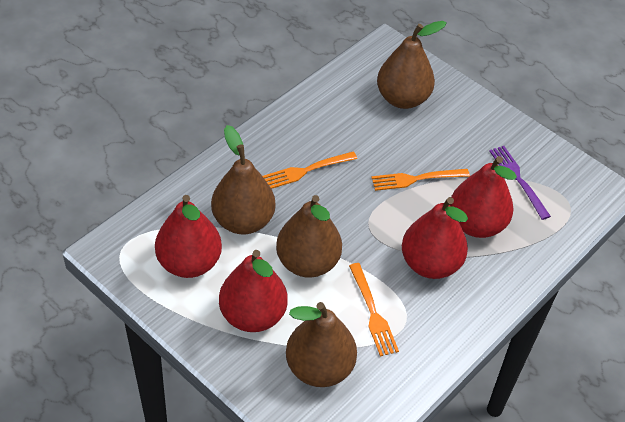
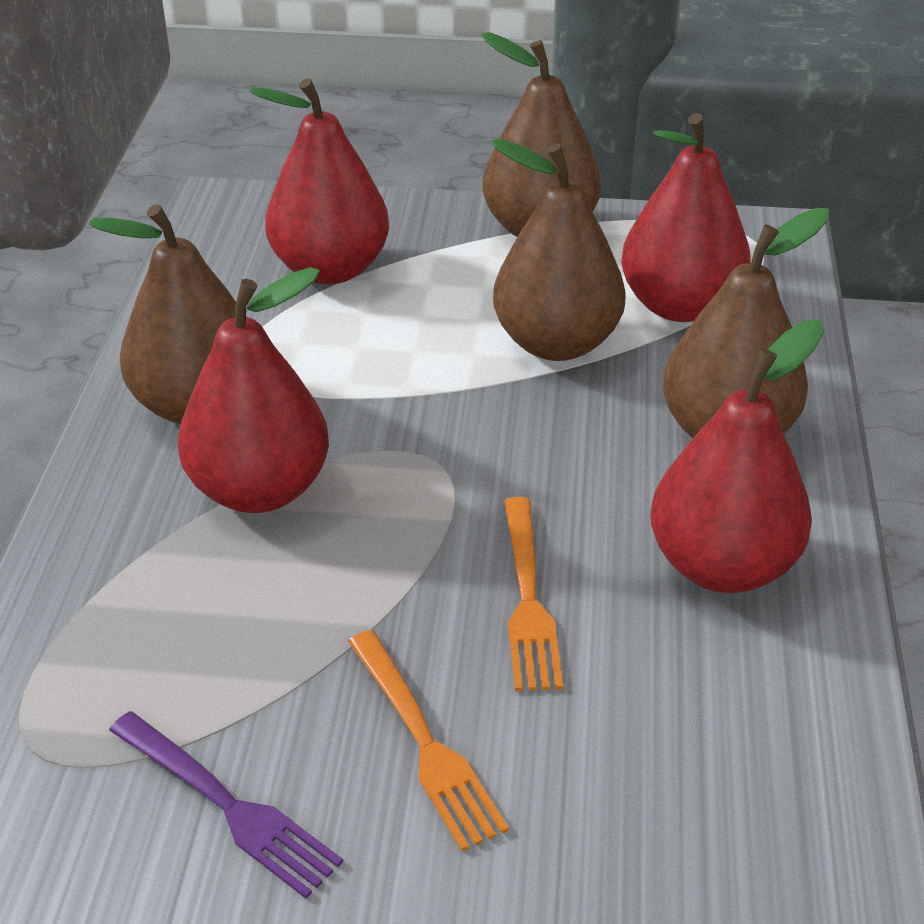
orange fork: [263,151,357,189] [349,263,399,356] [371,169,470,191] = 3 -> [348,630,509,851] [504,497,563,691] = 2

